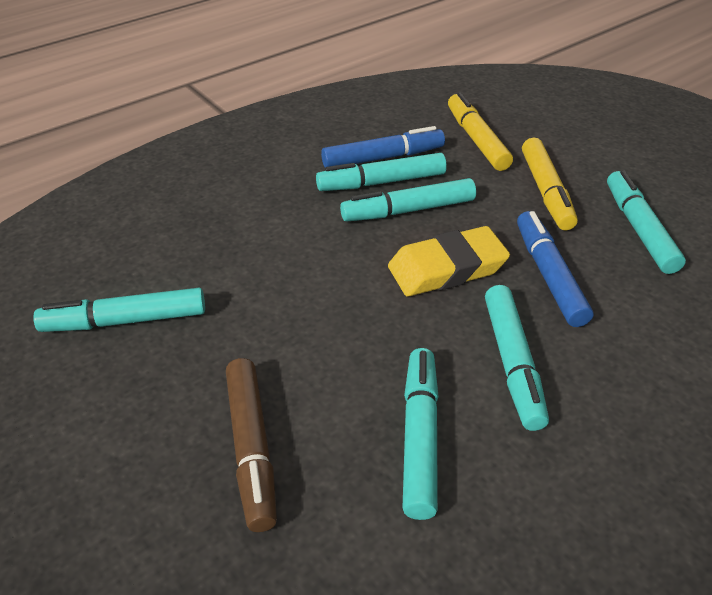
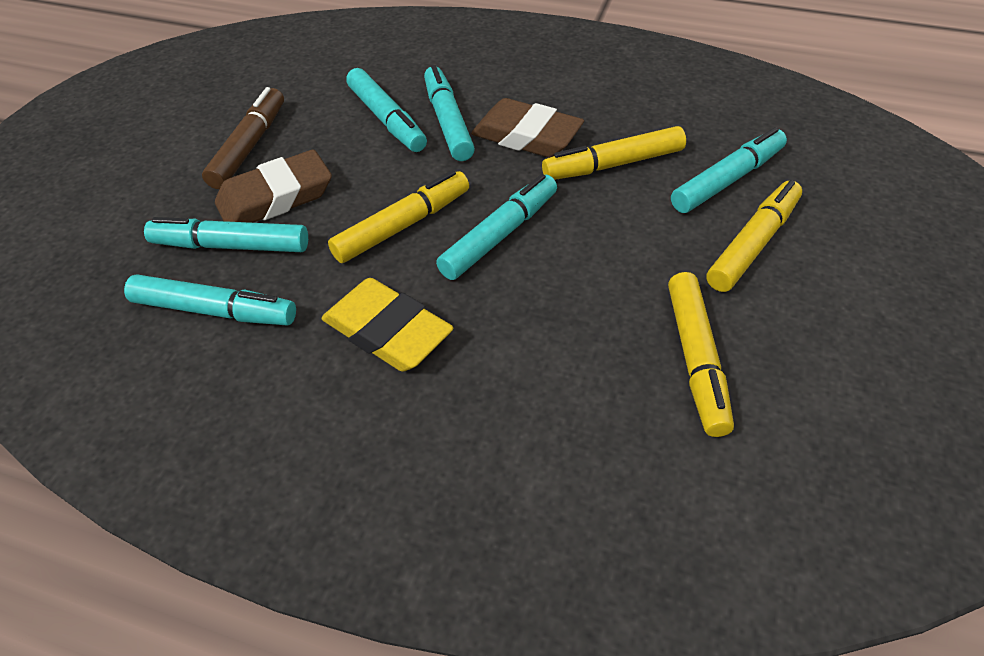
blue marker: [321,126,445,167] [517,211,594,327] = 2 -> none = 0
brown eraser: none = 0 -> [215,150,332,223] [471,98,584,158] = 2
yellow marker: [448,92,513,171] [522,137,578,230] = 2 -> [328,170,469,263] [542,126,686,180] [668,272,734,437] [706,180,802,292] = 4

